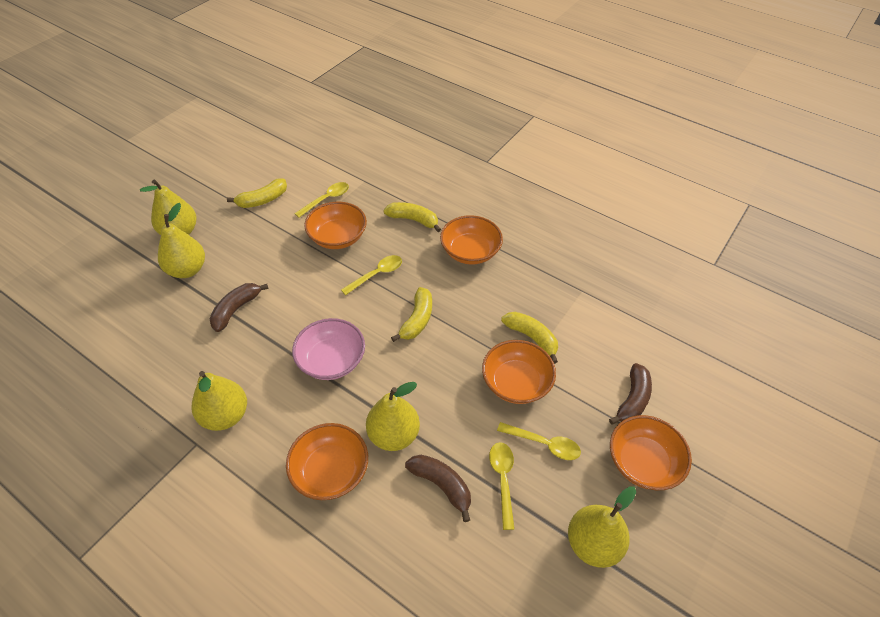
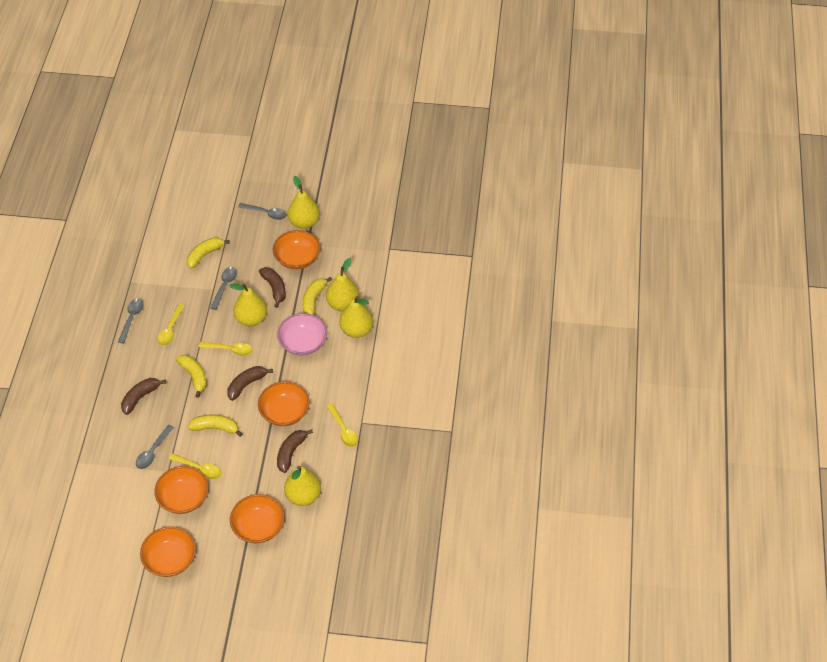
brown banana: [209,283,269,332] [405,455,471,522] [609,363,652,425] = 3 -> [121,378,166,415] [227,366,273,401] [259,267,286,308] [277,429,313,473] = 4
grey spoon: none = 0 -> [118,298,144,343] [136,425,174,469] [210,267,237,310] [238,203,287,220] = 4

